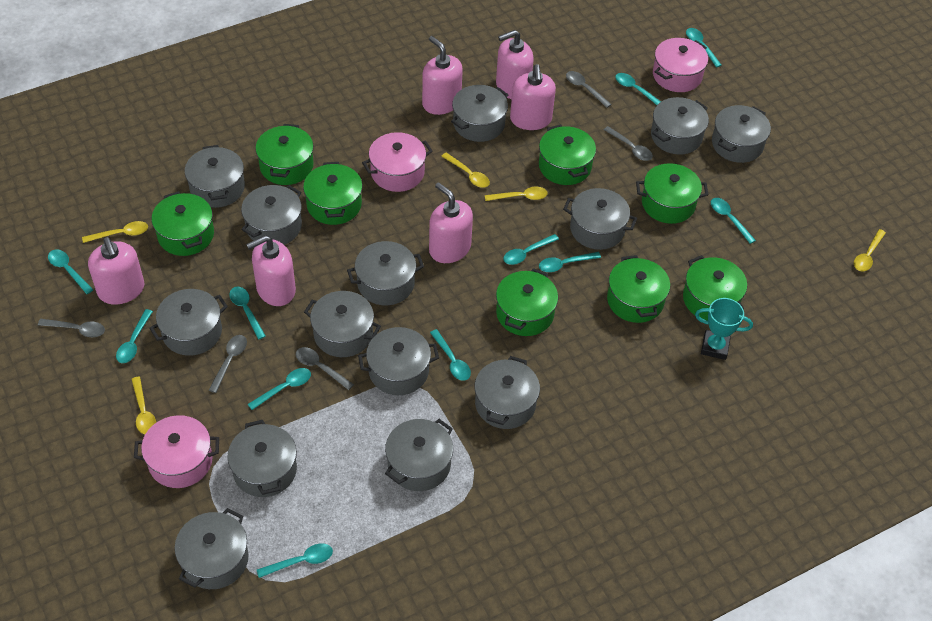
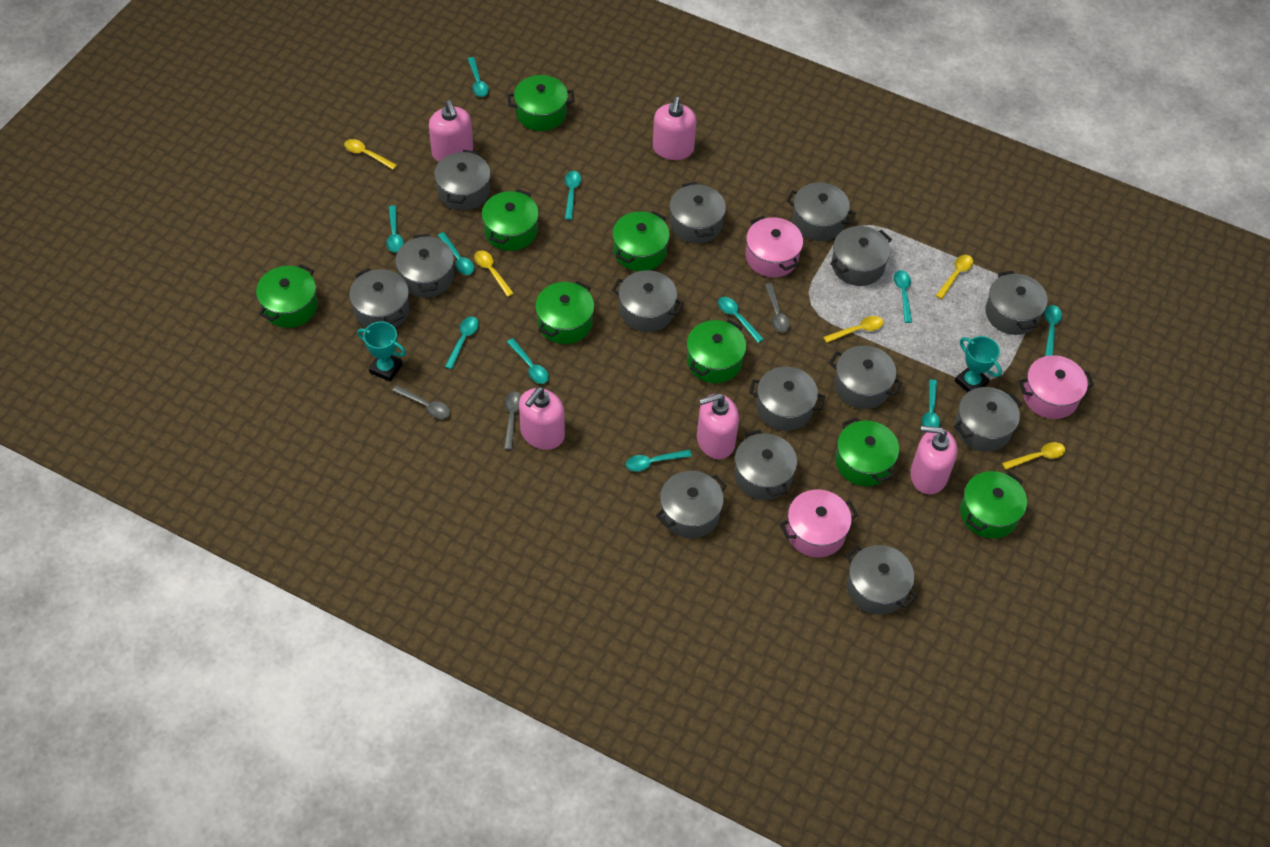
grey spoon: [38,319,105,337] [209,335,247,393] [296,347,354,390] [566,71,612,108] [604,126,653,161] = 5 -> [392,385,450,419] [504,391,521,450] [765,283,790,333] = 3
pink soap dispenser: [88,237,144,305] [246,235,296,306] [422,36,463,115] [429,182,473,263] [496,30,534,99] [510,64,556,130] = 6 -> [429,100,473,162] [519,387,565,450] [653,97,697,160] [697,393,739,459] [910,425,957,494] = 5
turquoise trophy: [695,298,753,360] = 1 -> [357,321,406,382] [955,336,1002,393] = 2

